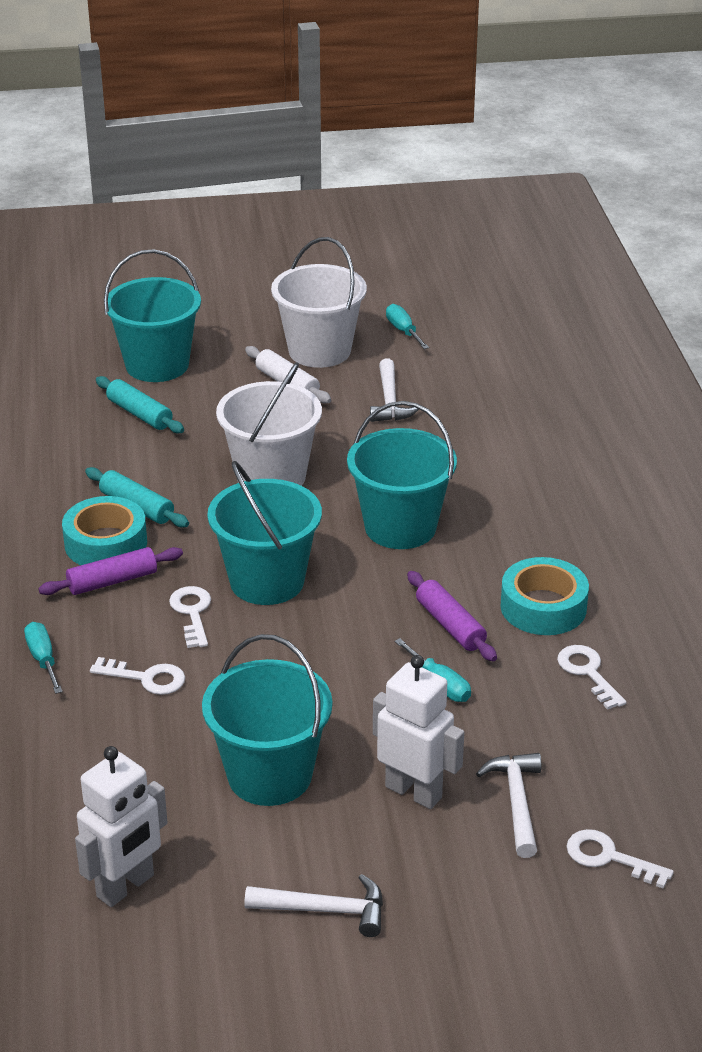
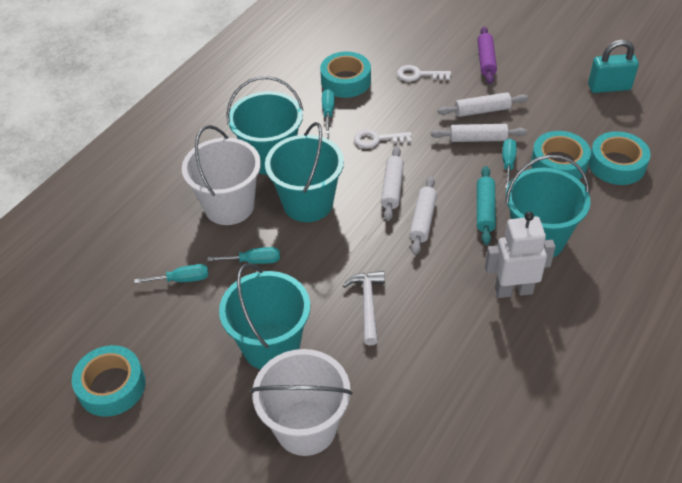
purple rolling pin: [38,547,183,595] [407,571,497,661] = 2 -> [477,27,497,84] = 1
turquoise padlock: none = 0 -> [588,40,639,93] = 1
turquoise rolling pin: [85,467,189,528] [96,376,184,433] = 2 -> [477,166,496,245] = 1
turquoise screwdriver: [24,622,63,694] [386,304,429,349] [394,638,471,702] = 3 -> [134,264,208,284] [207,247,280,264] [322,89,335,134] [502,138,517,188] = 4
turquoise tape: [62,496,147,565] [500,557,589,635] = 2 -> [72,345,146,417] [320,51,371,98] [531,131,591,180] [589,131,651,185] = 4
white hammer: [244,874,383,937] [370,359,419,422] [476,753,541,858] = 3 -> [343,271,385,345] = 1
white key: [90,657,185,695] [169,586,211,648] [557,645,626,710] [566,829,674,889] = 4 -> [354,129,412,148] [397,65,451,81] = 2
white robot: [75,746,167,907] [373,655,464,809] = 2 -> [485,212,556,298] = 1
white rolling pin: [245,346,331,403] = 1 -> [381,146,404,221] [409,176,437,255] [431,124,527,142] [438,92,528,117] = 4

